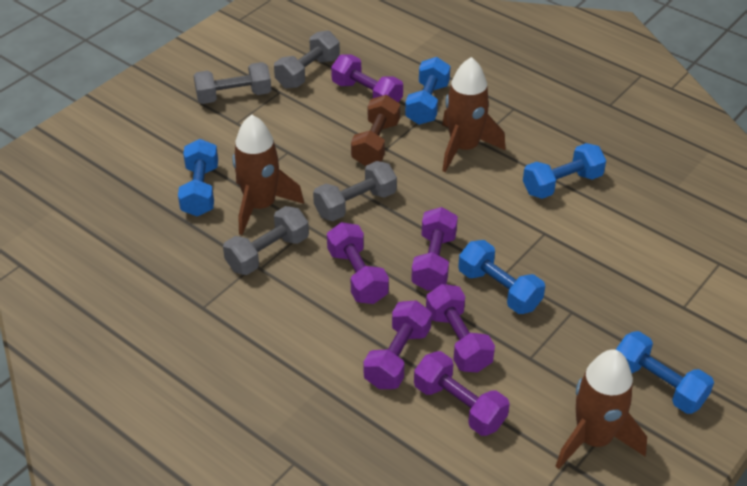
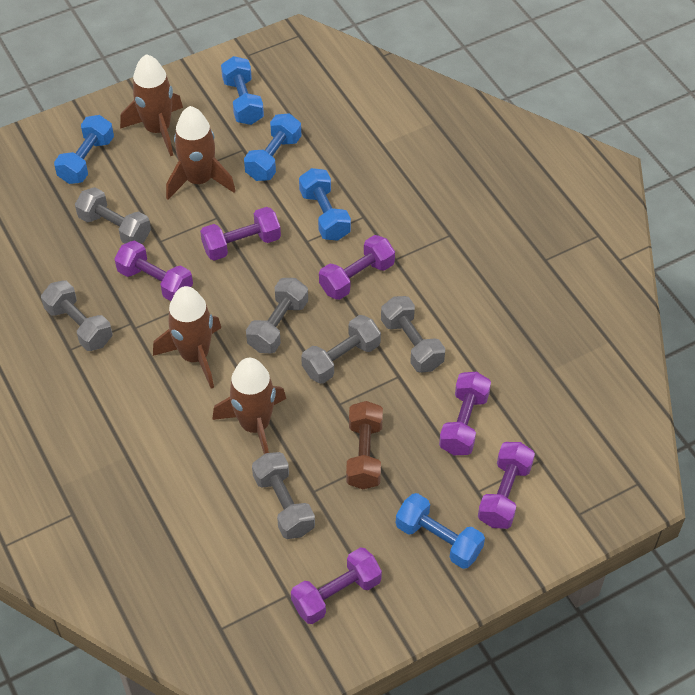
brown rocket: [232,114,304,235] [442,57,506,172] [556,350,647,469] = 3 -> [120,54,183,156] [153,286,221,389] [166,106,236,200] [212,358,286,454] = 4
grey dumbbell: [194,62,271,104] [223,206,309,275] [274,30,340,88] [313,161,397,221] = 4 -> [41,280,113,351] [75,187,151,244] [246,278,308,354] [252,452,315,539] [301,315,381,384] [381,296,445,373] = 6

